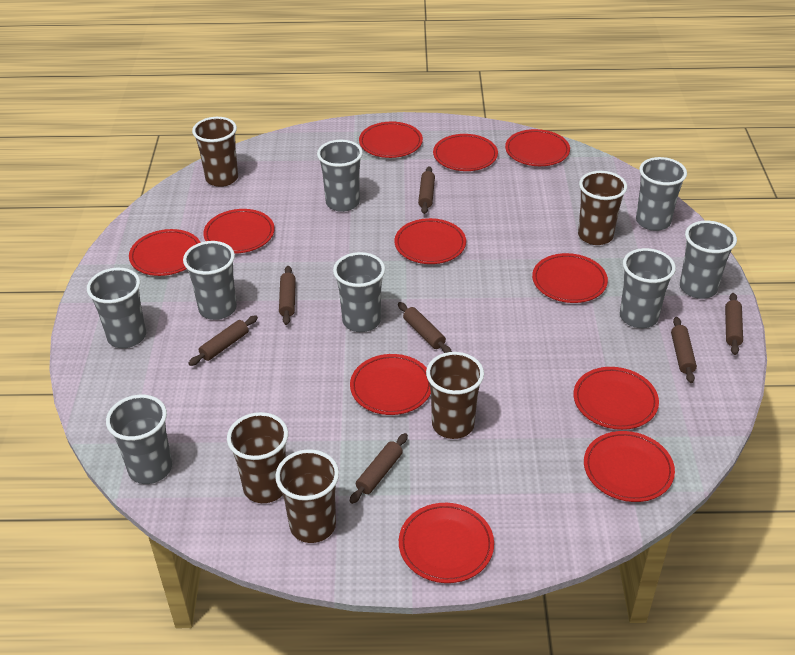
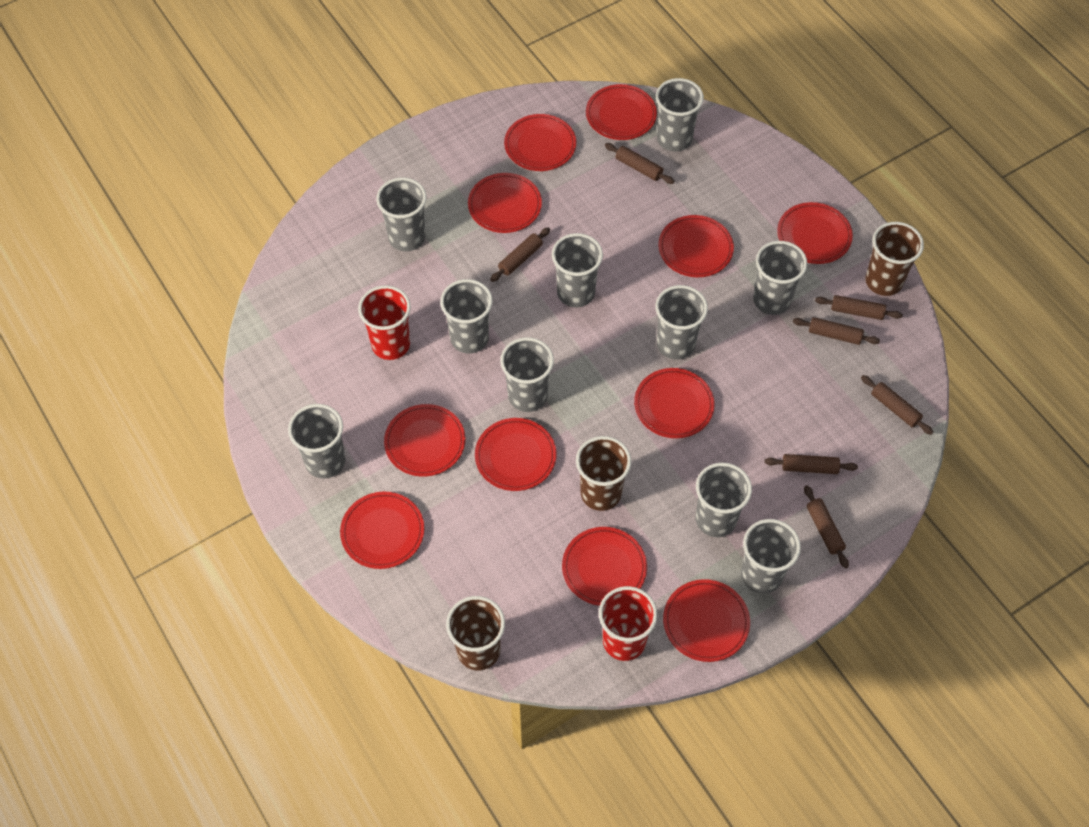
brown cup: [192,117,238,187] [227,412,288,503] [275,449,339,543] [426,352,484,439] [578,171,627,245] = 5 -> [446,596,505,670] [576,436,631,511] [865,222,924,296] = 3
grey cup: [87,268,146,348] [106,395,172,484] [183,241,237,320] [317,140,363,212] [333,252,385,332] [620,248,676,328] [636,157,687,231] [680,221,737,299] = 8 -> [288,404,346,479] [376,177,426,251] [440,279,493,354] [500,337,554,412] [552,233,603,307] [655,285,708,360] [656,78,704,151] [696,462,752,537] [741,519,801,594] [753,241,808,315] = 10
red cup: none = 0 -> [358,285,411,360] [599,586,658,661] = 2

